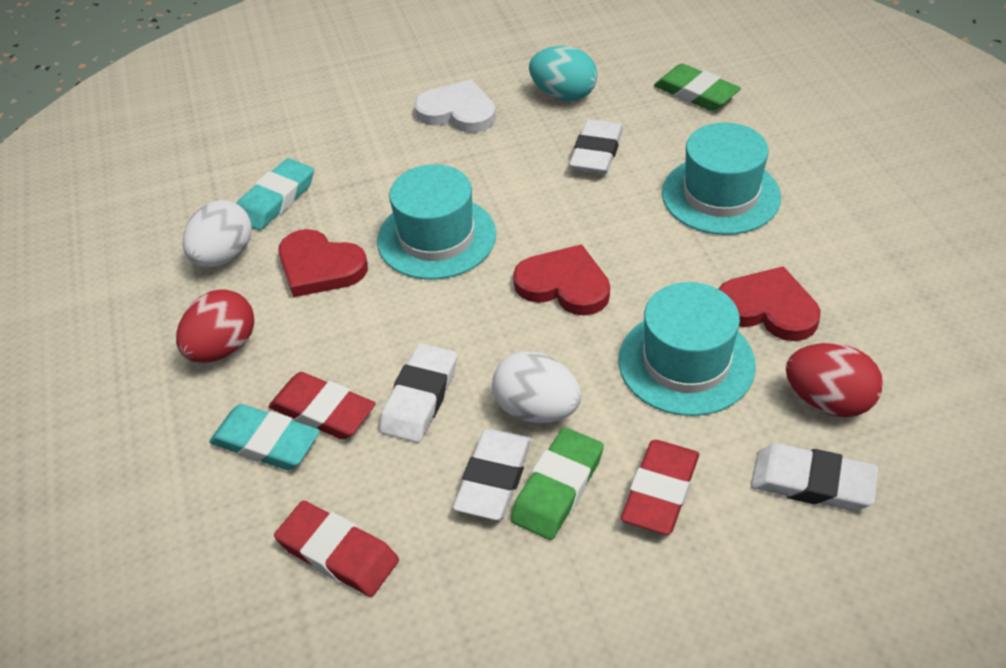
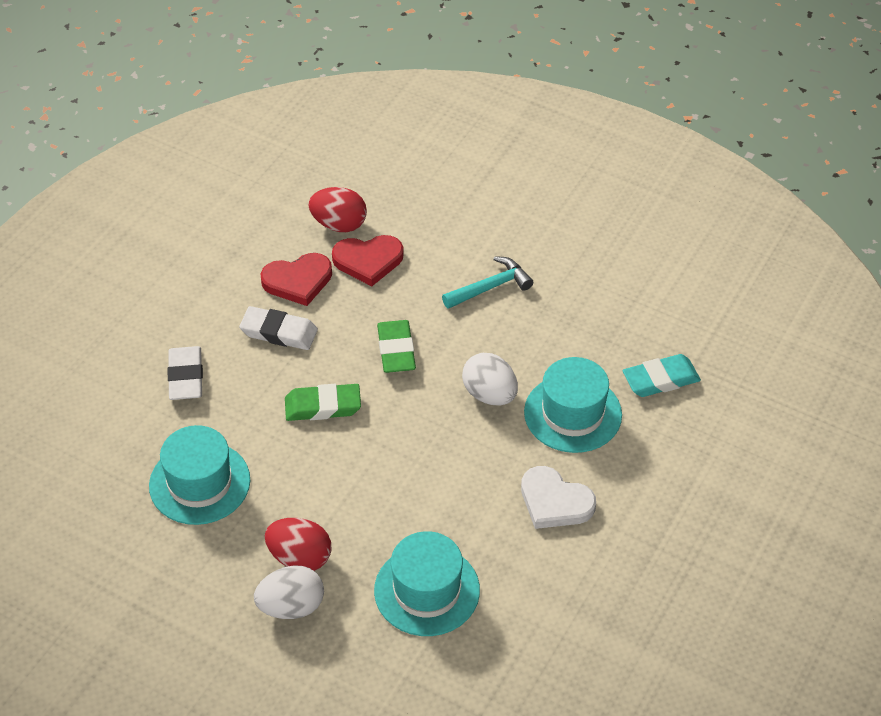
red eraser: [269,372,376,440] [274,501,399,597] [621,440,699,535] = 3 -> none = 0
red heart: [278,229,368,297] [513,244,610,316] [719,266,821,341] = 3 -> [261,253,332,306] [332,235,404,286] = 2
turquoise egg: [529,46,597,101] = 1 -> none = 0
turquoise eraser: [209,404,320,470] [237,158,314,231] = 2 -> [622,354,701,397] = 1
turquoise hammer: none = 0 -> [442,256,533,309] = 1
white eraser: [379,343,457,443] [453,429,532,520] [569,119,623,174] [751,443,878,511] = 4 -> [168,346,203,400] [239,306,318,350] = 2

